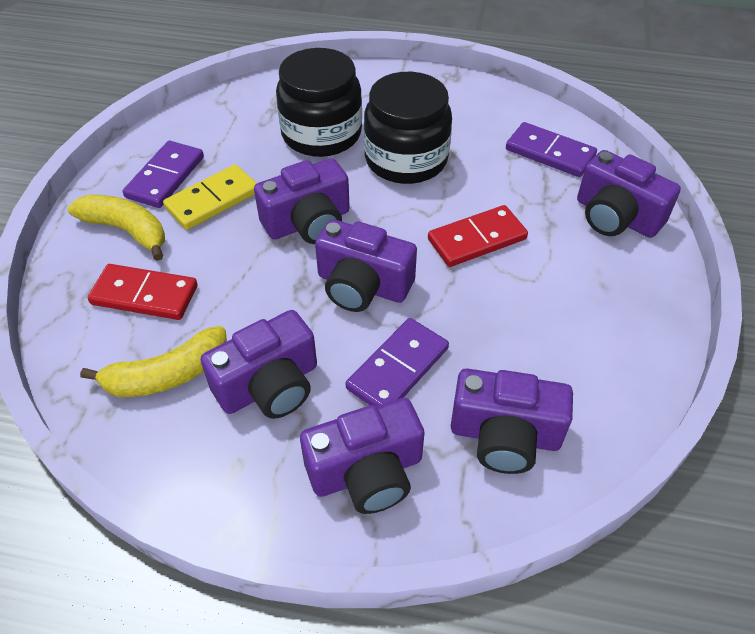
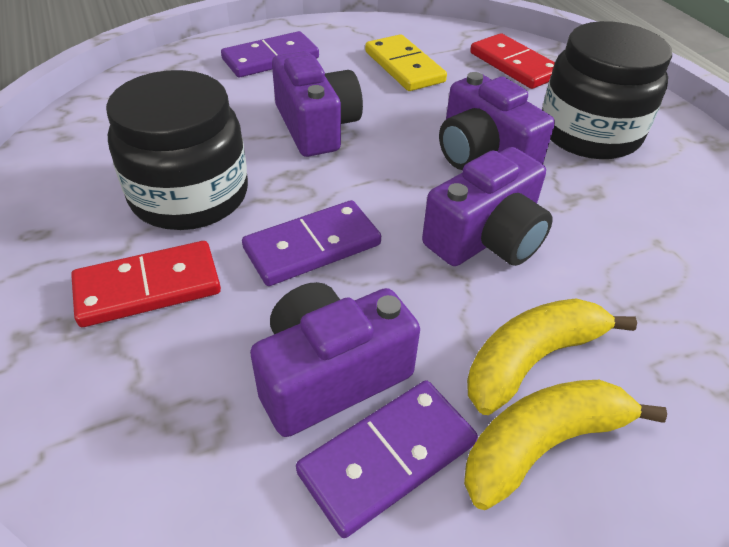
purple camera: [201,310,317,419] [254,158,350,244] [300,398,425,514] [315,219,417,312] [451,368,573,474] [577,150,681,238] = 6 -> [250,282,420,437] [272,51,363,157] [422,147,553,266] [439,72,555,170] = 4

